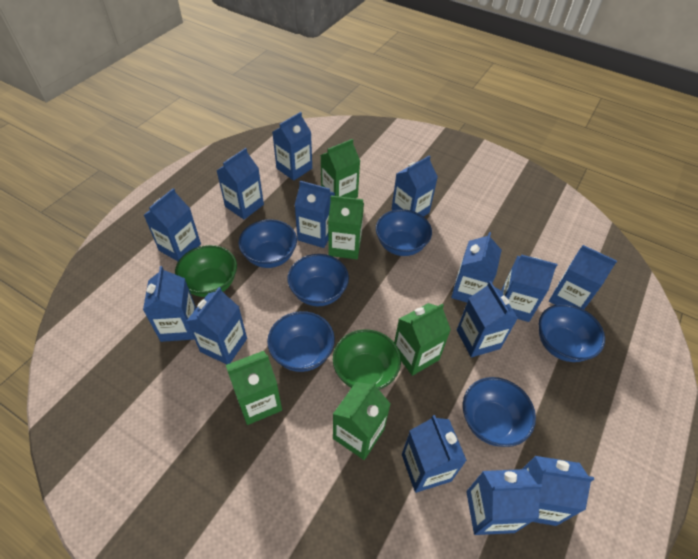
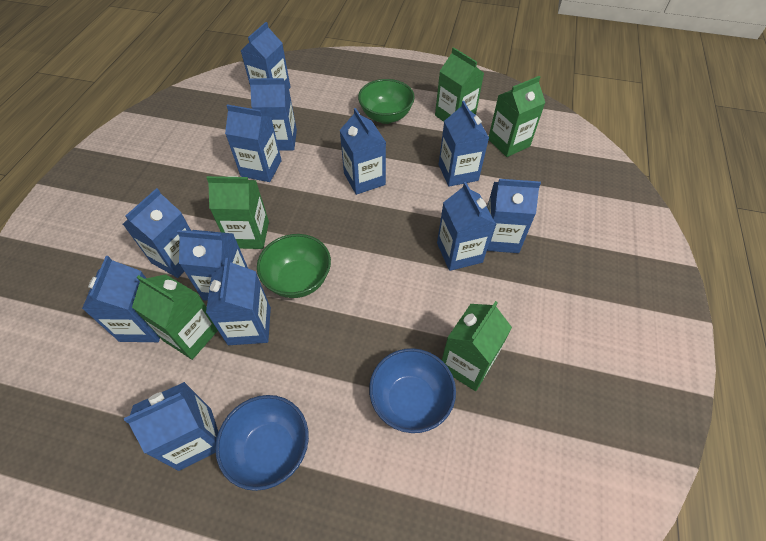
blue bowl: [239,219,297,268] [267,311,335,372] [288,254,349,306] [376,209,432,256] [463,377,536,447] [539,304,605,362] = 6 -> [215,395,309,491] [369,348,456,433] = 2
blue carton: [143,266,196,342] [144,188,201,261] [187,287,247,364] [216,148,264,220] [272,112,312,181] [295,181,335,248] [392,155,438,217] [402,415,467,493] [451,232,502,303] [457,281,518,357] [466,469,542,535] [501,254,557,322] [522,456,594,526] [549,245,617,309] = 14 -> [82,256,160,342] [123,188,191,278] [124,382,218,471] [177,230,248,301] [206,258,271,345] [225,104,282,182] [241,22,291,89] [249,78,297,151] [340,108,386,195] [437,182,496,271] [439,101,489,187] [487,179,541,253] = 12

